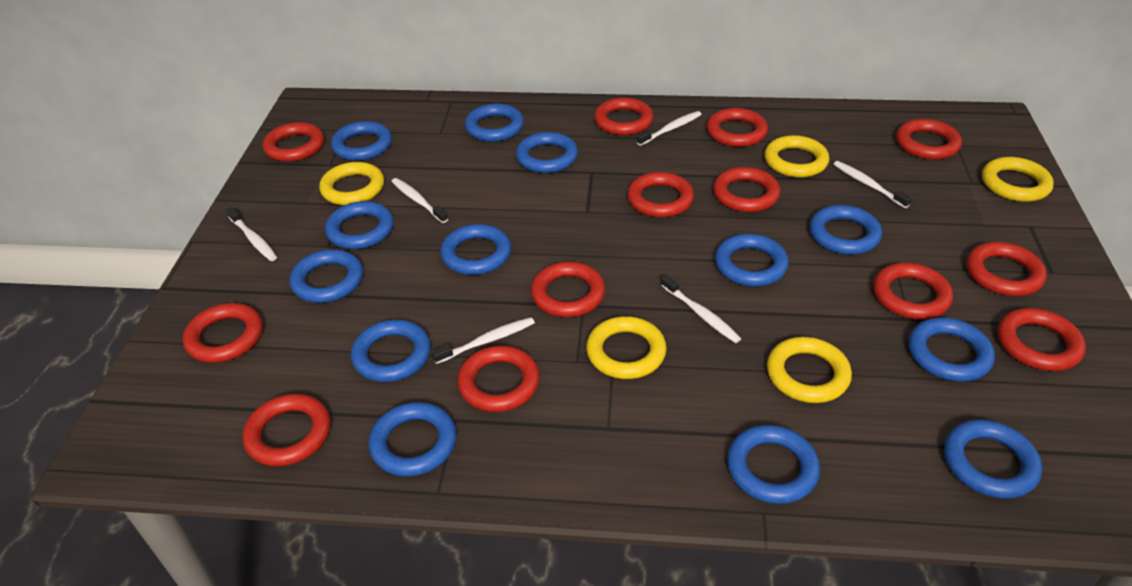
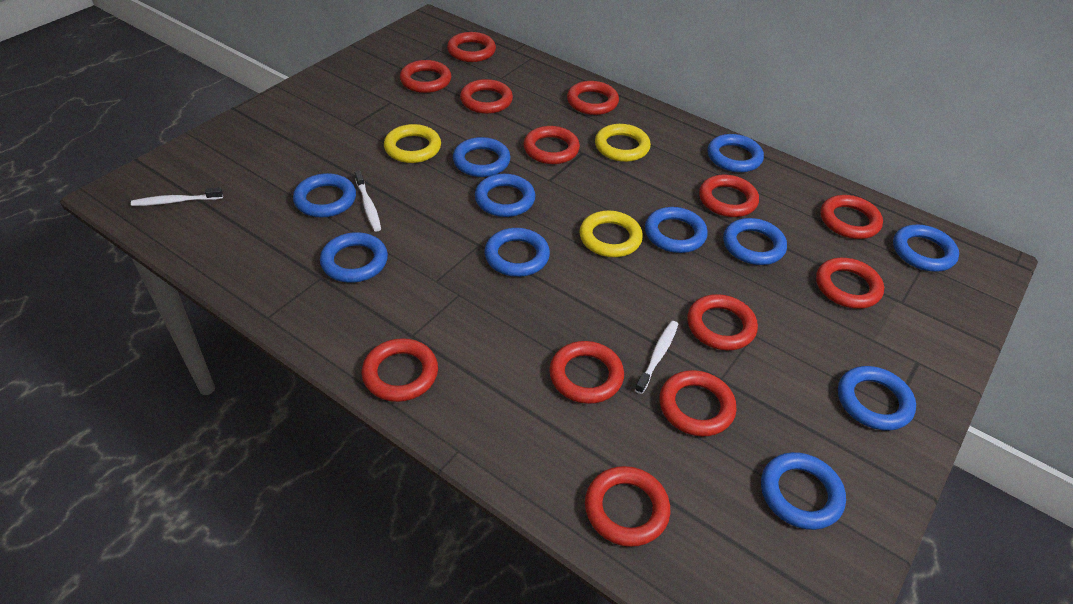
blue ring: [289,249,363,303] [325,201,394,249] [331,121,392,161] [351,320,431,382] [369,402,457,476] [440,224,511,275] [465,104,524,142] [516,132,578,173] [715,234,789,287] [727,425,820,504] [810,205,882,255] [908,318,995,382] [944,420,1042,499] = 13 -> [293,173,356,217] [320,232,388,283] [453,137,510,177] [475,174,535,217] [484,228,550,277] [645,207,708,253] [707,134,764,172] [723,218,787,265] [761,452,846,530] [838,366,916,431] [893,225,959,272] = 11
white toothbrush: [226,207,277,261] [391,178,448,223] [432,317,535,364] [637,111,702,146] [661,275,741,343] [833,161,912,208] = 6 -> [131,187,223,206] [355,171,381,232] [635,321,678,394] = 3
yellow ring: [319,162,384,205] [586,316,667,379] [764,135,829,177] [767,337,852,403] [982,157,1054,202] = 5 -> [384,124,441,163] [580,210,643,257] [595,124,651,162] = 3

